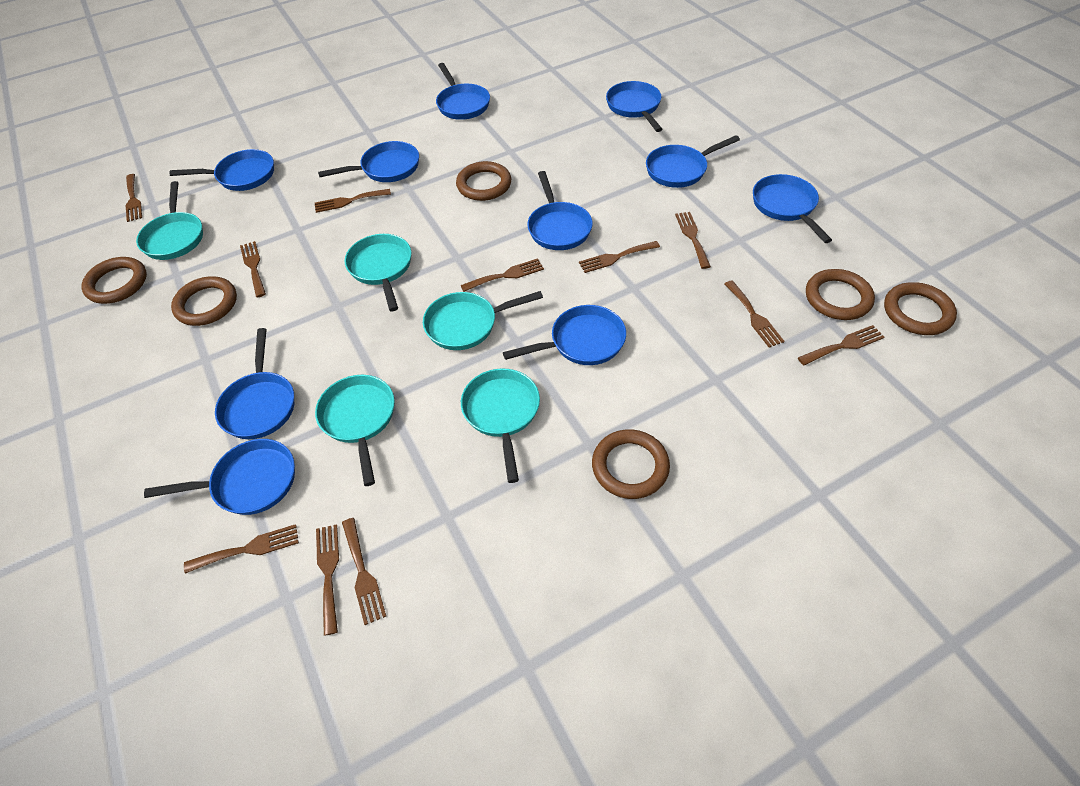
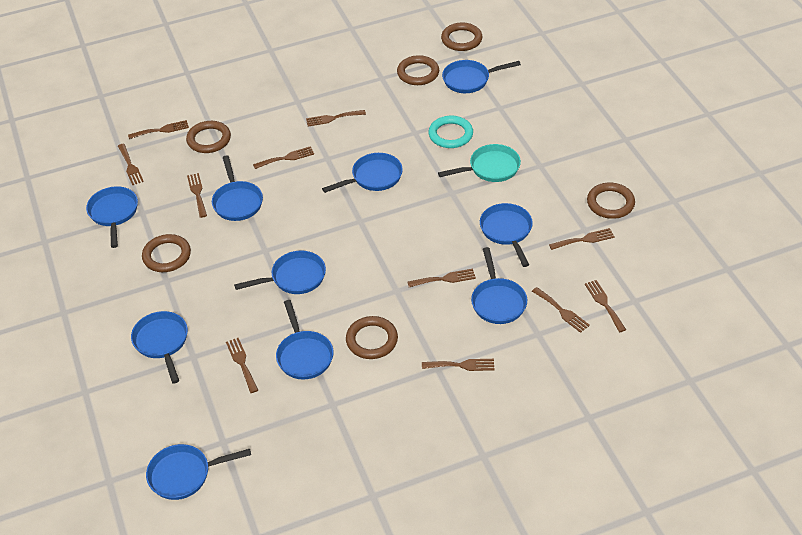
turquoise pan: [136,181,203,260] [315,375,395,486] [345,234,411,311] [423,291,543,350] [461,368,540,483] = 5 -> [438,144,521,182] = 1
turquoise ring: none = 0 -> [429,116,473,148] = 1

